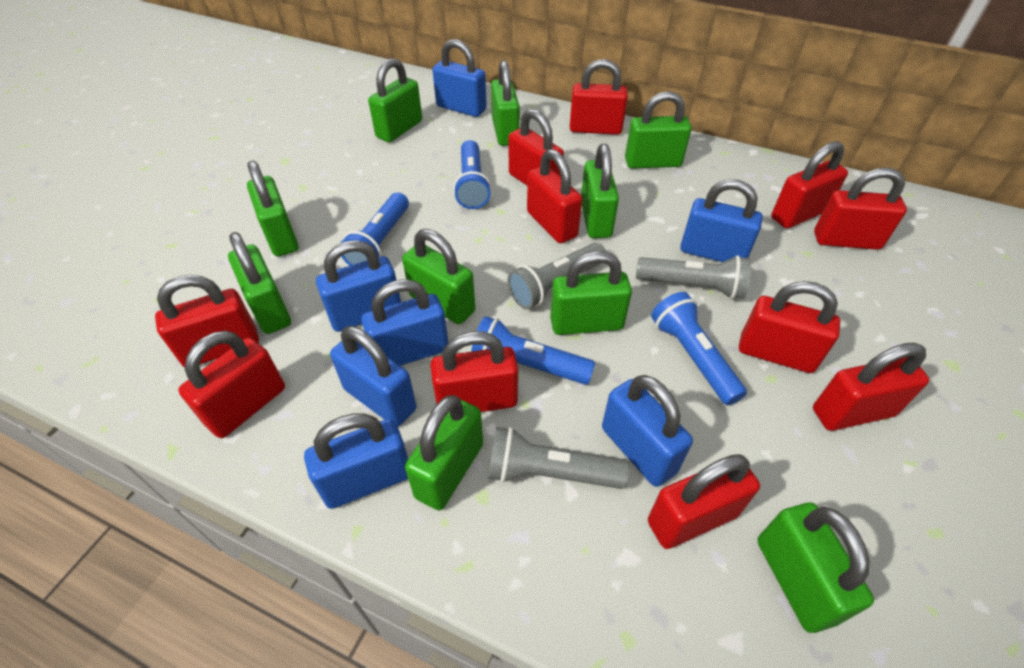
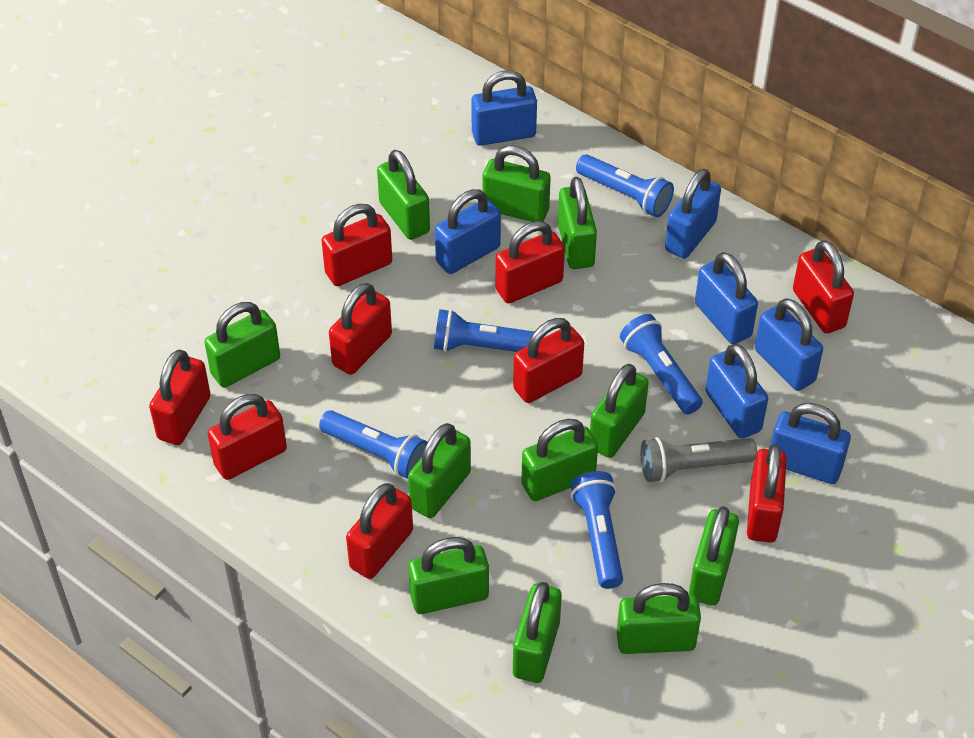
blue flashlight: [341,192,409,266] [453,140,491,209] [471,316,595,385] [651,292,747,405] = 4 -> [319,410,427,479] [434,309,535,352] [571,471,623,589] [576,154,674,217] [620,314,703,414] = 5
green padlock: [228,232,291,334] [247,160,299,257] [368,58,422,142] [402,229,475,324] [405,395,483,510] [491,60,520,146] [550,251,632,335] [581,144,619,238] [625,91,692,169] [757,502,874,633] = 10 -> [204,302,280,388] [377,150,430,240] [408,423,471,518] [408,537,489,614] [483,145,551,222] [513,582,562,683] [521,419,598,501] [558,177,597,269] [590,364,649,458] [617,583,701,654] [689,506,739,606] = 11
grey flashlight: [488,427,630,489] [508,243,606,309] [636,255,751,299] = 3 -> [641,437,757,483] = 1
red padlock: [155,275,259,367] [178,331,285,438] [430,331,518,412] [509,109,564,185] [527,149,582,243] [570,59,628,135] [648,454,760,549] [739,281,840,373] [771,141,848,228] [813,343,929,431] [814,168,907,250] = 11 -> [149,349,211,445] [207,394,287,480] [321,204,392,286] [329,283,392,375] [346,483,413,579] [495,221,565,304] [513,318,584,403] [747,444,787,543] [793,240,854,334] = 9

